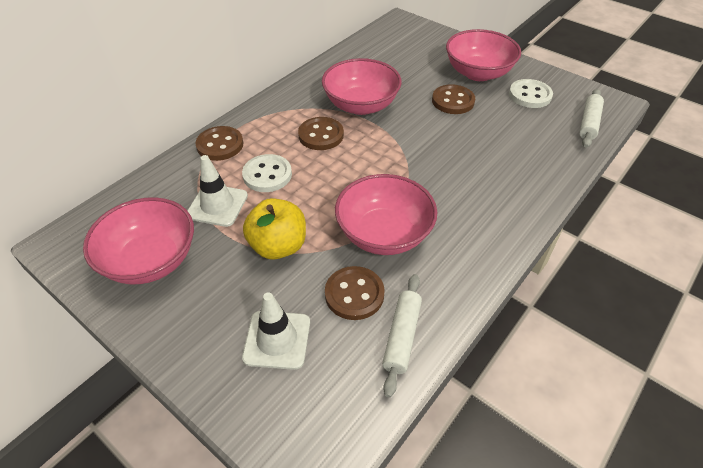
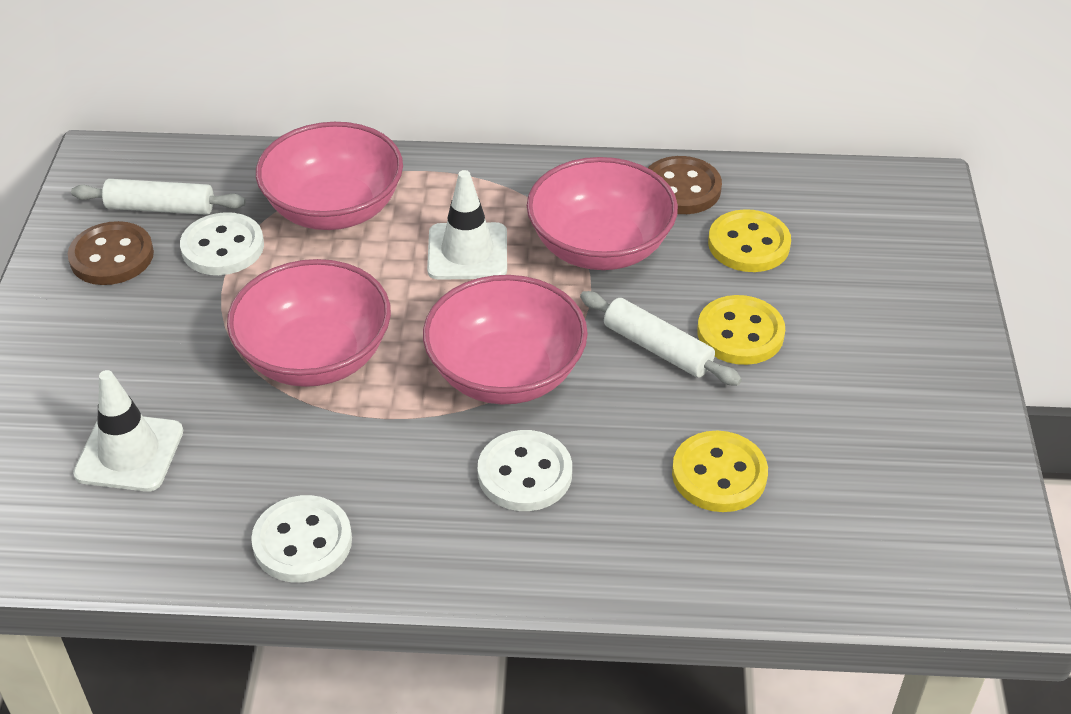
brown button: [195,126,243,161] [298,117,344,150] [325,266,385,320] [432,84,475,114] = 4 -> [68,221,154,285] [648,156,722,214] = 2
white button: [242,154,292,192] [509,79,553,108] = 2 -> [180,212,264,275] [251,495,352,583] [478,430,572,511] = 3
yellow apple: [243,198,306,260] = 1 -> none = 0
yellow button: none = 0 -> [672,431,768,512] [697,295,785,365] [708,209,791,272] = 3

